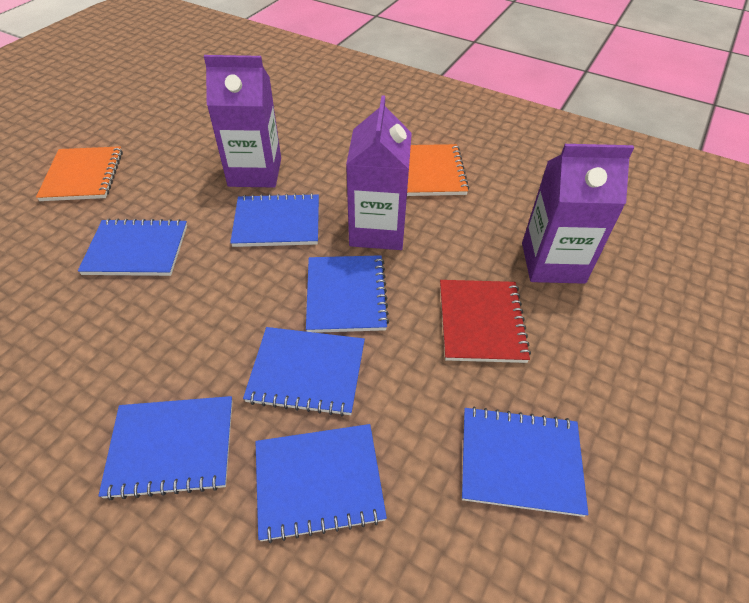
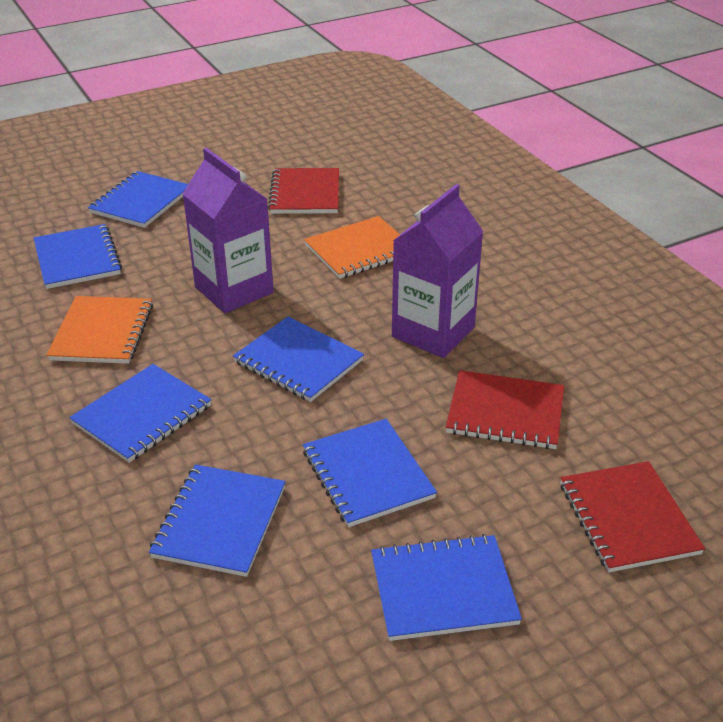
purple carton: [204,55,281,187] [346,95,412,250] [522,144,634,284] = 3 -> [182,148,274,313] [392,184,484,358] = 2
red notebook: [440,280,531,363] = 1 -> [268,168,339,214] [446,370,564,449] [560,461,705,572] = 3

